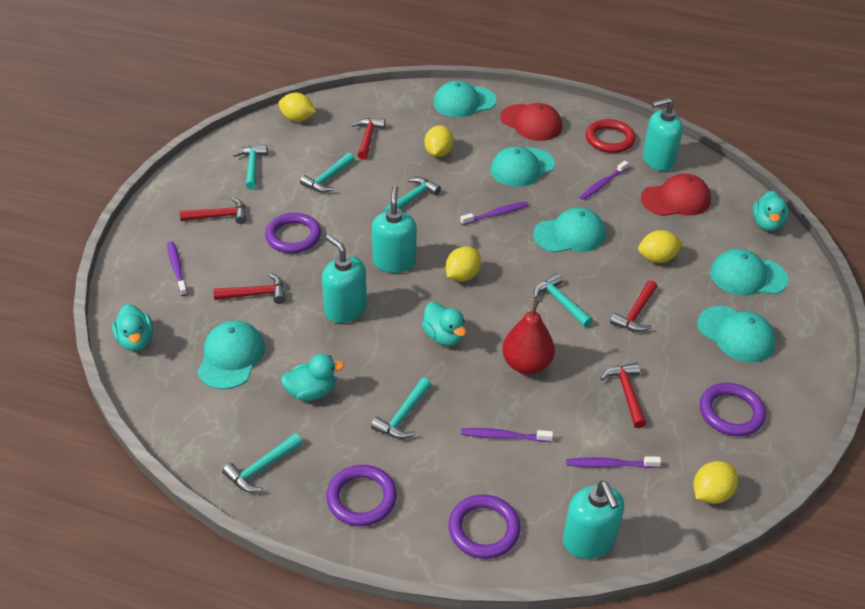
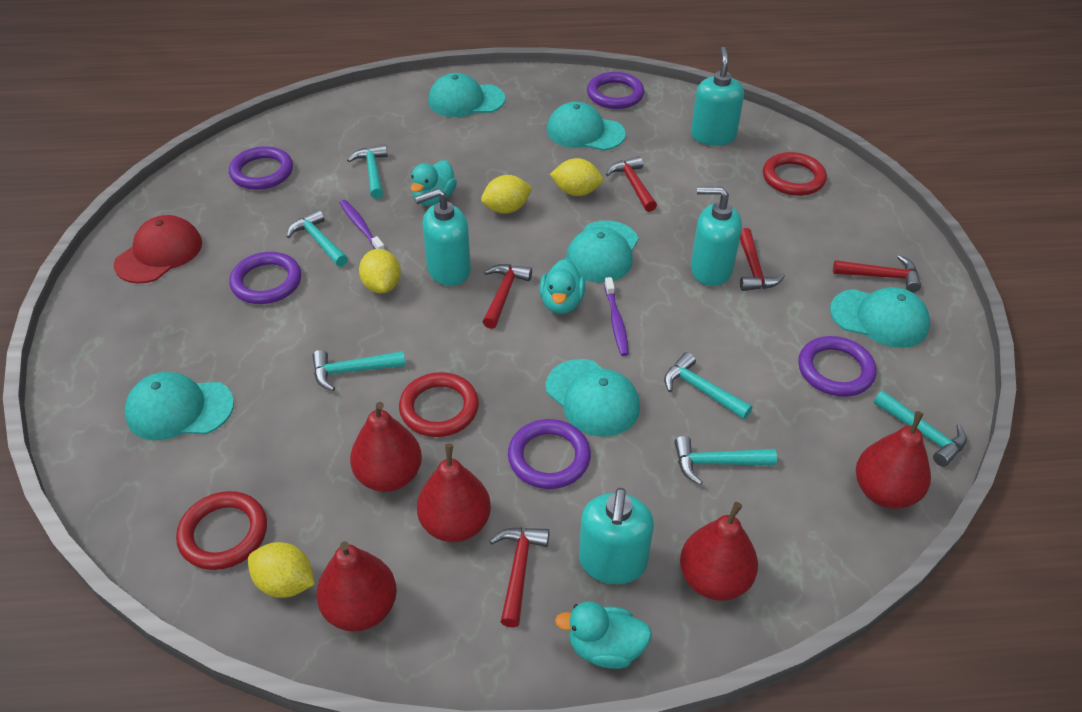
purple ring: [265,213,321,253] [326,465,397,526] [448,494,520,559] [700,383,766,436] = 4 -> [229,146,293,190] [229,252,301,304] [508,419,591,489] [587,72,645,109] [798,336,876,397] = 5
purple toothbrush: [167,241,187,296] [460,201,529,225] [461,428,553,442] [566,456,661,468] [580,161,628,200] = 5 -> [340,200,385,250] [604,277,629,356] = 2
red cap: [500,103,562,141] [641,173,711,216] = 2 -> [114,215,202,283] = 1
red pear: [502,299,555,374] = 1 -> [316,541,397,631] [350,402,422,492] [417,443,491,542] [680,502,758,601] [856,411,931,509] = 5
red ring: [586,119,636,153] = 1 -> [176,491,267,570] [399,372,479,437] [763,152,827,196] = 3
turquoise duck: [112,304,153,351] [281,354,345,401] [422,302,466,346] [753,191,789,231] = 4 -> [410,160,457,206] [539,259,585,314] [555,601,652,669] = 3
yellow lemon: [278,93,316,122] [424,126,454,157] [445,246,481,282] [638,230,683,263] [693,461,738,504] = 5 -> [248,542,315,598] [359,249,401,293] [481,175,533,214] [550,158,603,196] = 4

